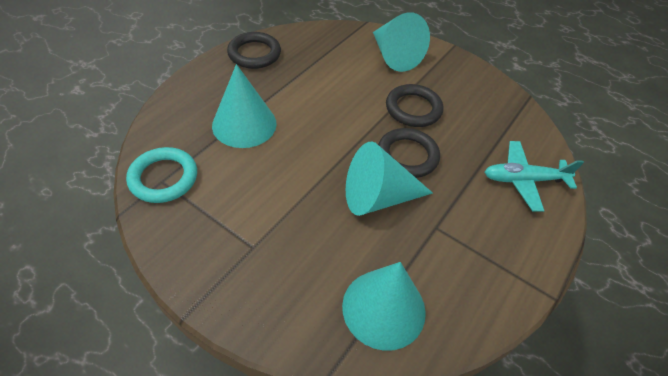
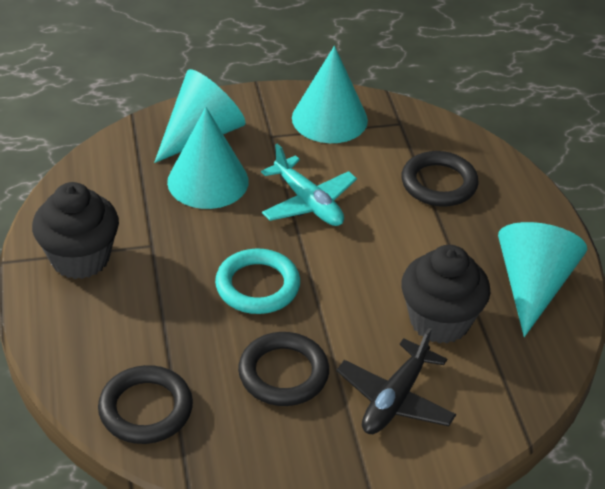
black cupcake: none = 0 -> [32,182,119,279] [401,245,491,344] = 2
black plane: none = 0 -> [336,328,456,434] = 1

